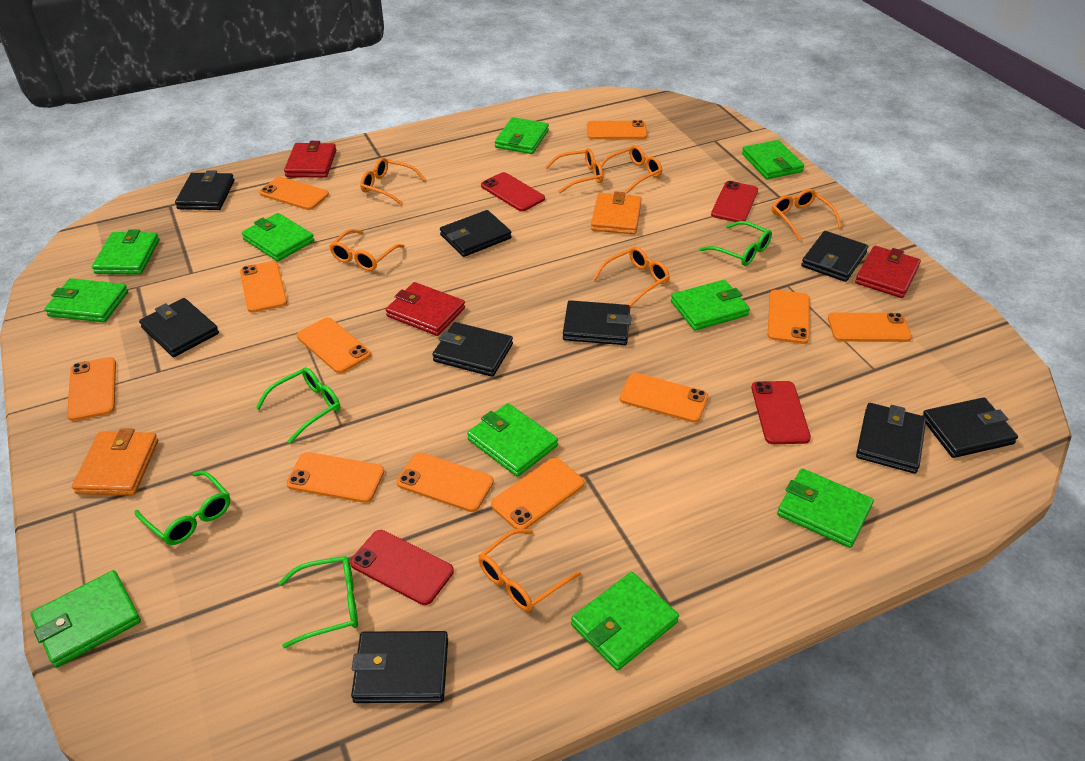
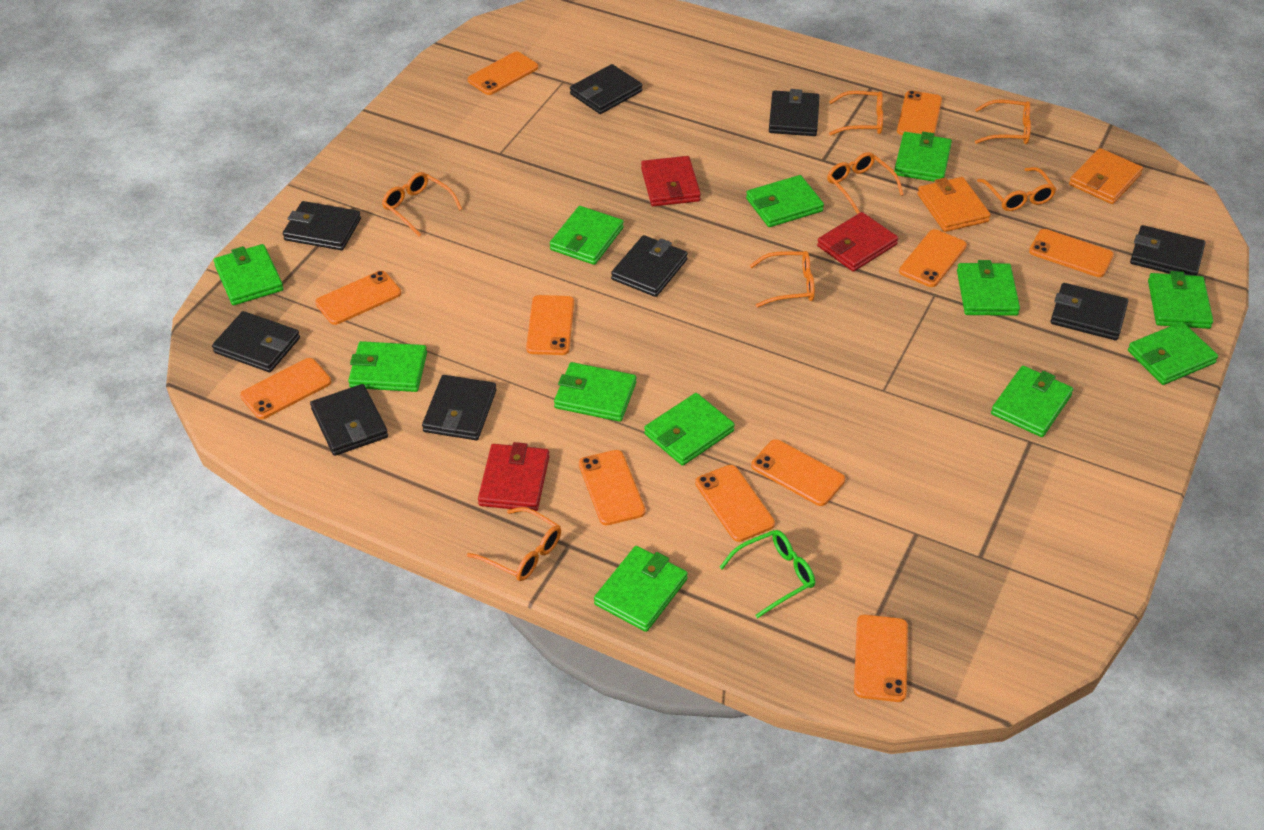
green glasses: [134,471,230,545] [256,367,340,443] [279,556,358,648] [700,221,772,266] = 4 -> [719,530,815,618] = 1
green wallet: [31,570,141,668] [45,278,128,322] [92,229,159,275] [242,213,314,261] [467,403,558,477] [495,117,549,154] [571,572,679,671] [671,280,750,330] [742,140,804,179] [777,468,874,548] = 10 -> [214,244,284,305] [348,341,427,392] [550,206,624,265] [554,362,636,422] [594,546,688,632] [644,393,735,466] [746,175,824,227] [894,132,952,182] [957,260,1020,316] [991,366,1073,437] [1128,322,1218,385] [1148,271,1213,329] = 12
red phone: [350,530,454,605] [481,172,545,211] [711,181,758,222] [751,381,811,444] = 4 -> none = 0

